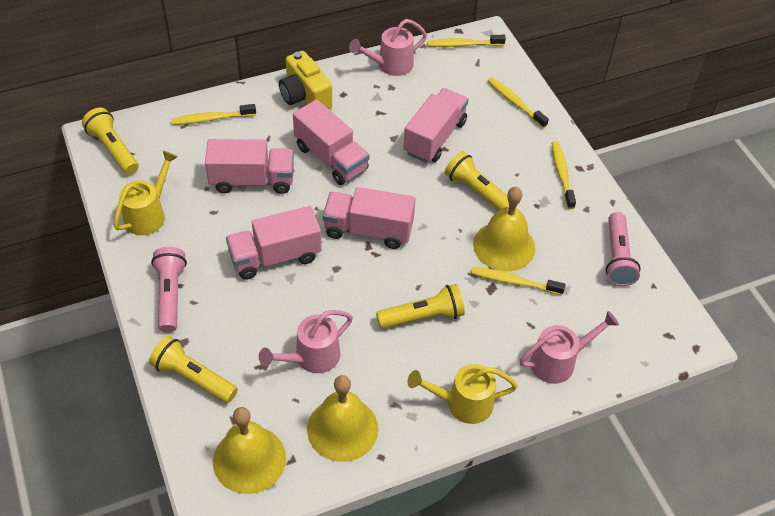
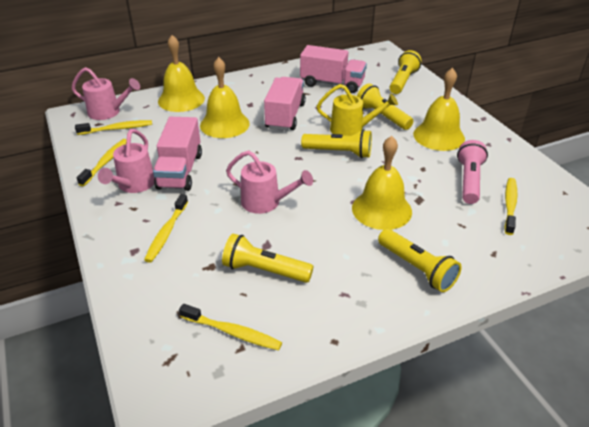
pink flashlight: [151,247,187,333] [605,212,641,286] = 2 -> [457,140,488,204] = 1
pink truck: [205,139,294,194] [226,206,322,280] [293,100,369,185] [323,187,415,249] [403,88,468,163] = 5 -> [153,117,202,191] [264,77,306,131] [300,45,367,93] = 3
yellow bell: [213,407,286,494] [307,375,378,462] [473,187,535,271] = 3 -> [158,35,205,112] [200,57,250,138] [352,136,412,230] [413,68,465,151] = 4
yellow camera: [279,51,332,109] = 1 -> none = 0
yellow flashlight: [82,108,139,175] [149,336,238,403] [376,284,465,329] [445,151,509,210] = 4 -> [222,234,314,283] [301,129,372,158] [357,83,413,130] [378,229,462,292] [389,50,422,94] = 5
yellow watering can: [114,151,178,235] [407,364,518,424] = 2 -> [317,84,398,136] = 1

